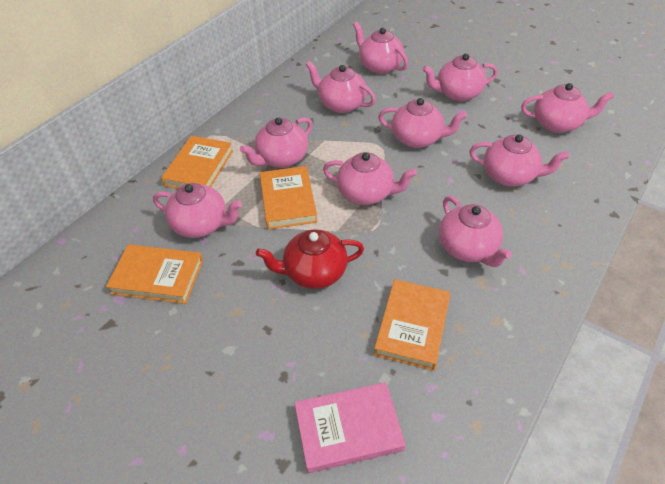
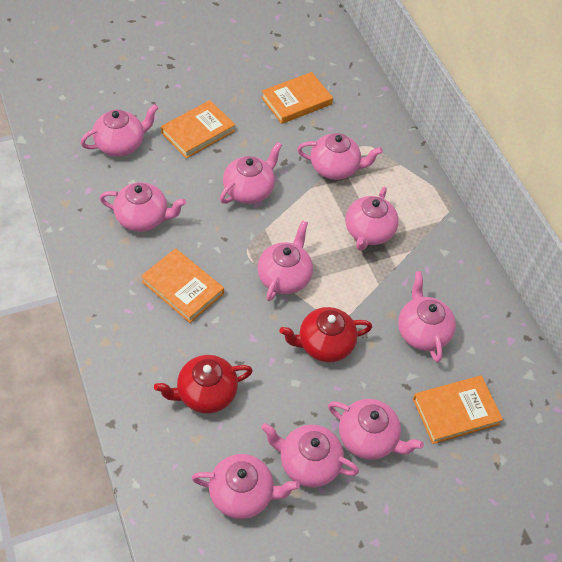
pink book: [294,382,406,473] = 1 -> none = 0
red teapot: [256,229,364,289] = 1 -> [154,355,253,414] [279,307,372,362] = 2

